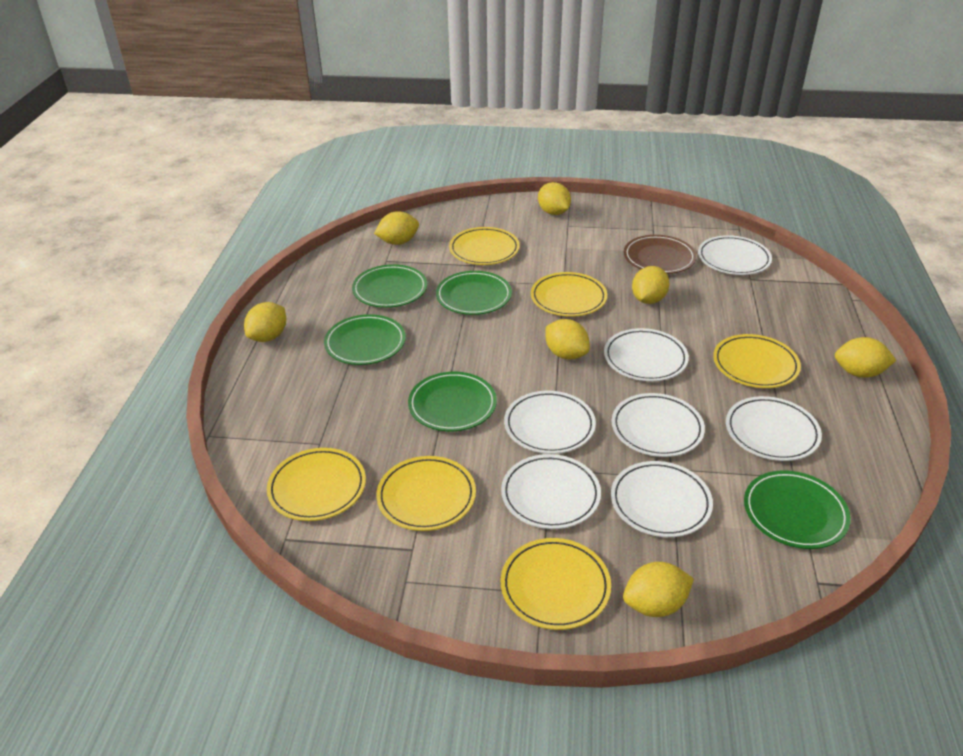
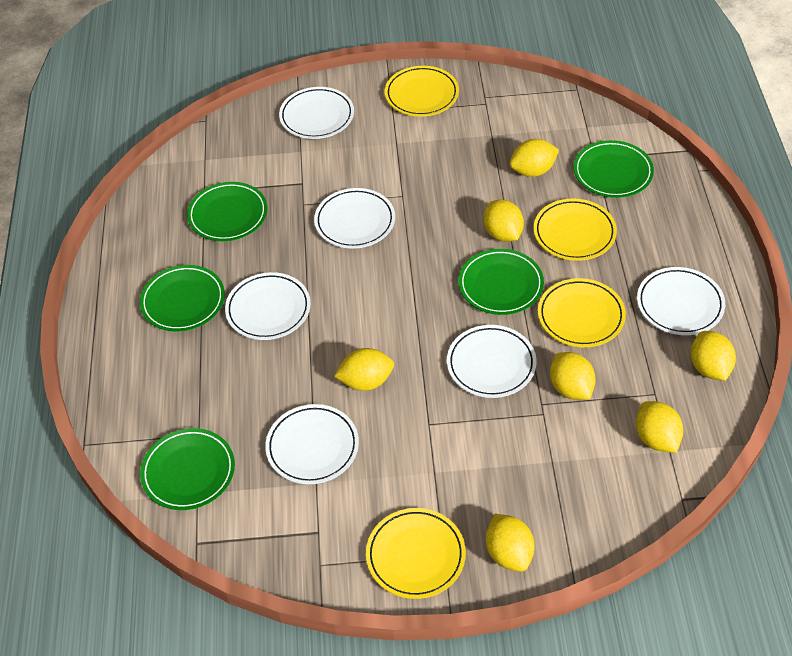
brown plate: [624,235,697,274] = 1 -> none = 0
white plate: [501,454,601,529] [504,391,596,454] [604,328,689,381] [611,461,713,537] [612,393,705,457] [698,235,772,275] [726,396,822,461] = 7 -> [225,272,311,340] [265,404,359,484] [279,87,354,139] [314,188,395,249] [447,325,537,398] [637,267,725,335] = 6
yellow plate: [267,448,366,521] [376,456,476,531] [449,227,520,265] [501,538,611,630] [531,272,607,317] [713,334,801,388] = 6 -> [366,508,466,599] [385,66,459,117] [534,198,617,261] [538,278,626,347] = 4

